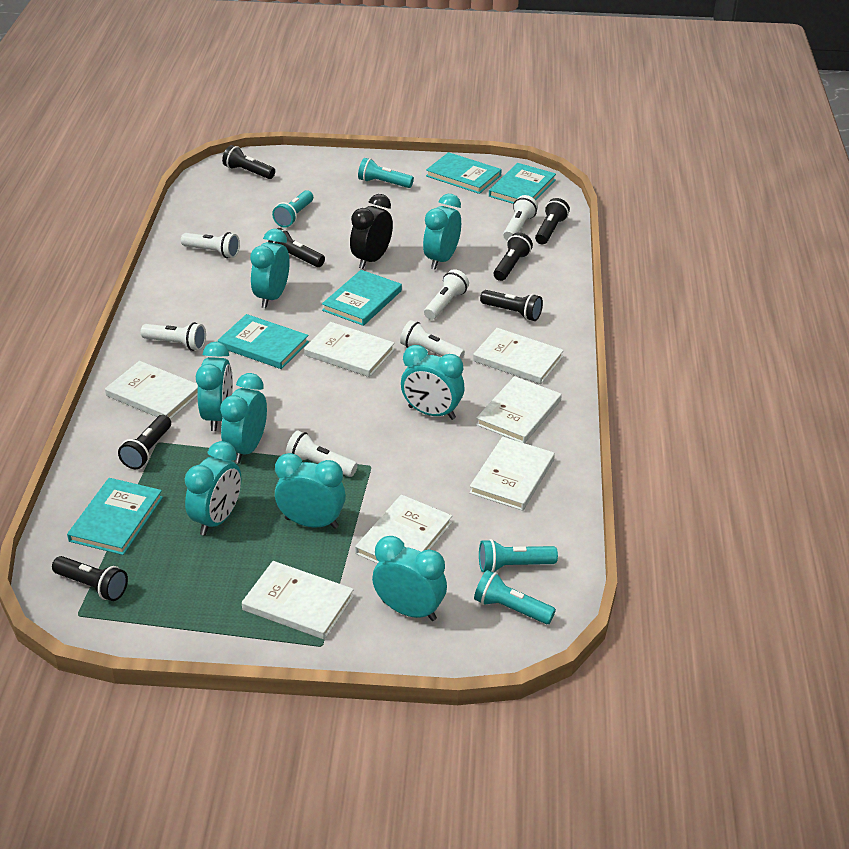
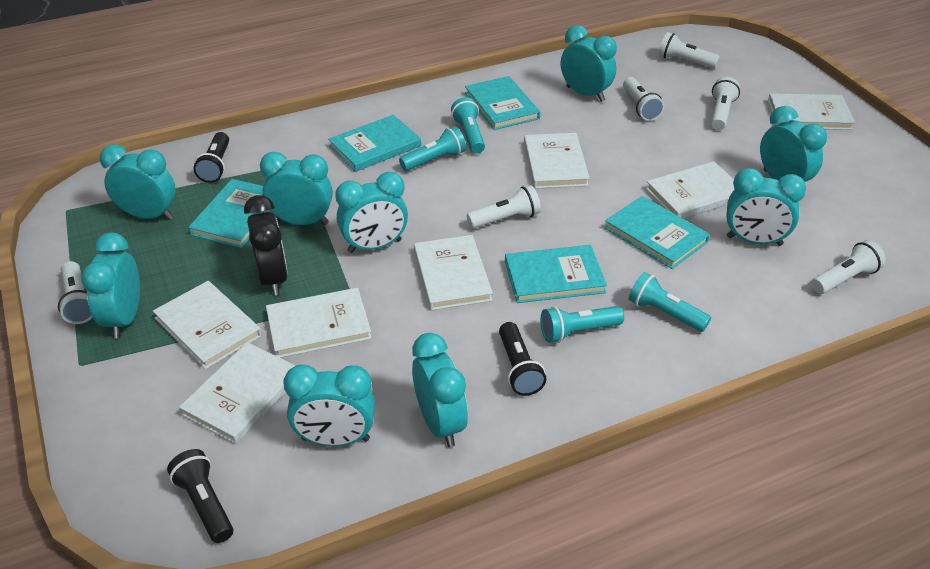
black flashlight: [52,556,128,601] [118,415,171,469] [222,145,275,179] [268,228,325,267] [480,290,543,321] [494,232,533,281] [535,198,570,244] = 7 -> [167,449,233,543] [193,132,229,183] [499,322,546,396] = 3
turquoise clock: [185,441,241,536] [196,342,233,431] [220,373,267,464] [250,229,290,308] [275,453,346,529] [372,536,447,621] [401,345,464,420] [423,194,461,270] = 8 -> [81,232,140,338] [100,144,176,220] [260,152,333,225] [283,365,375,446] [335,172,408,253] [412,333,468,447] [561,25,617,102] [726,168,806,246] [760,106,827,182] = 9

